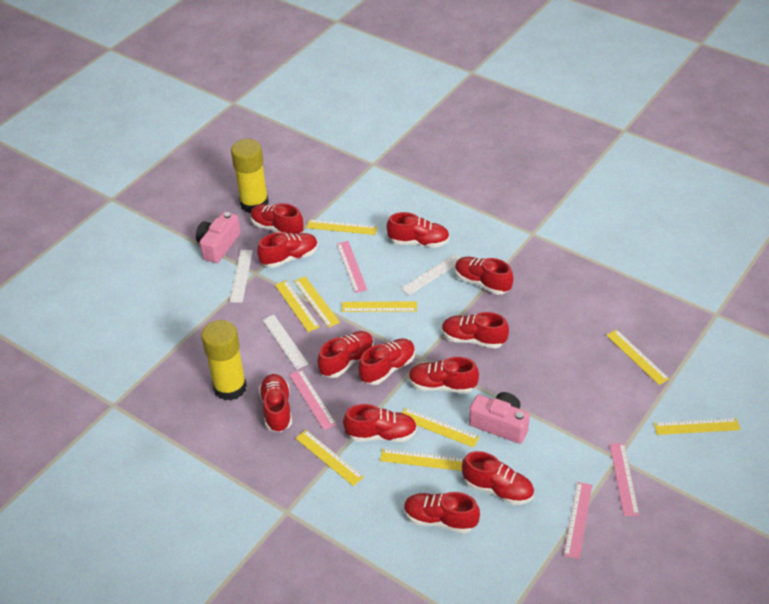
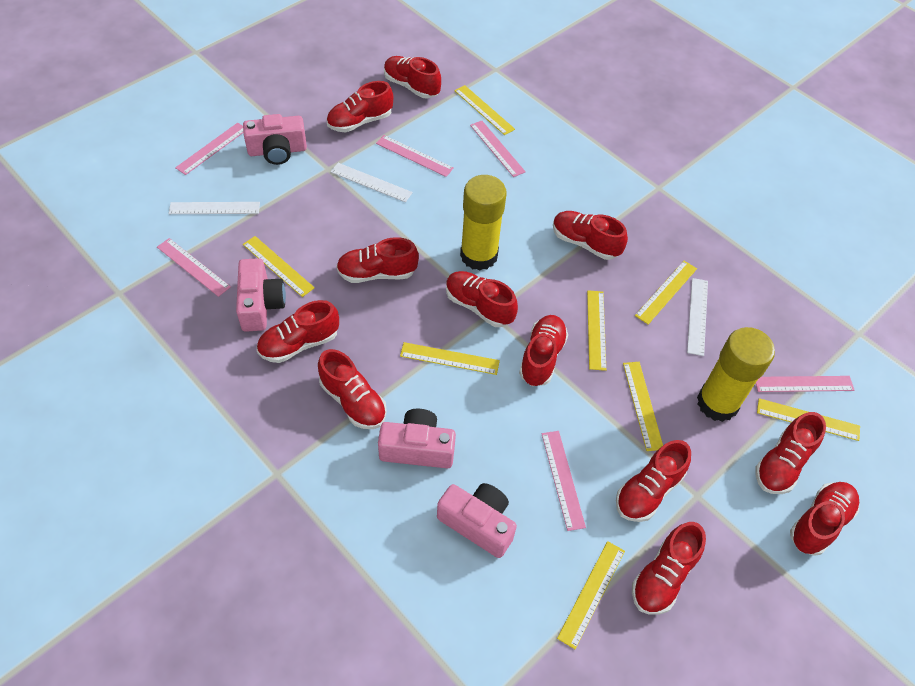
pink camera: [196,212,241,263] [469,392,530,444] = 2 -> [236,258,286,332] [243,114,307,165] [378,409,456,468] [437,483,517,558] = 4
pink ruler: [289,369,337,430] [337,241,367,293] [564,482,592,559] [610,443,639,516] = 4 -> [157,238,231,297] [175,123,243,175] [376,135,454,177] [470,120,526,177] [542,431,586,531] [756,376,855,392] = 6
yellow ruler: [275,280,320,332] [294,276,340,328] [296,430,364,486] [306,220,378,235] [342,301,417,312] [380,449,464,471] [402,408,479,447] [606,329,670,385] [654,418,740,435] = 9 -> [243,236,315,297] [400,342,500,375] [454,85,515,135] [557,541,625,649] [587,290,606,371] [623,362,663,451] [635,261,697,324] [757,398,860,441] = 8

